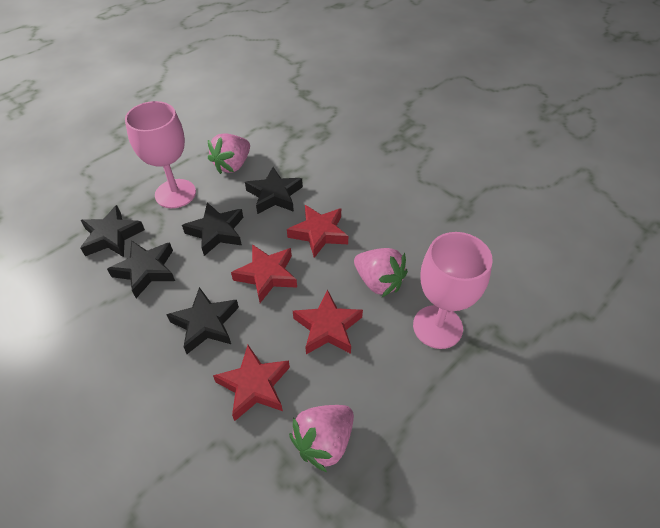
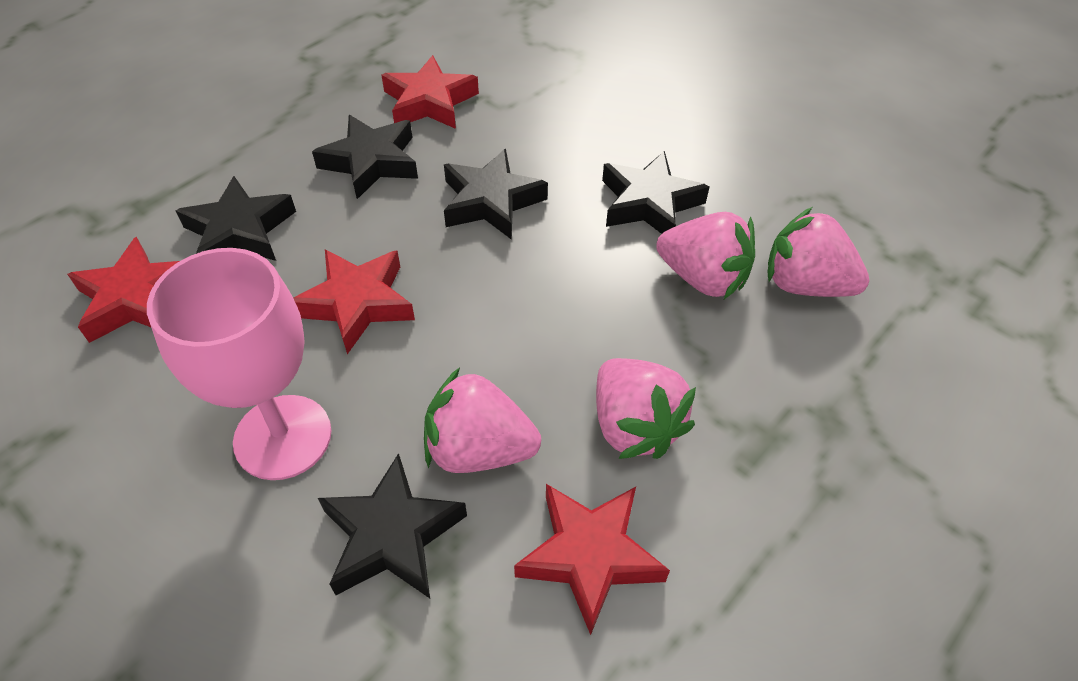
pink goblet: [125,101,196,208] [413,232,493,349] = 2 -> [147,248,332,480] = 1
pink strawberry: [208,133,250,174] [289,405,354,472] [354,248,408,297] = 3 -> [424,367,541,473] [596,358,696,459] [656,212,755,299] [768,207,869,297] = 4

